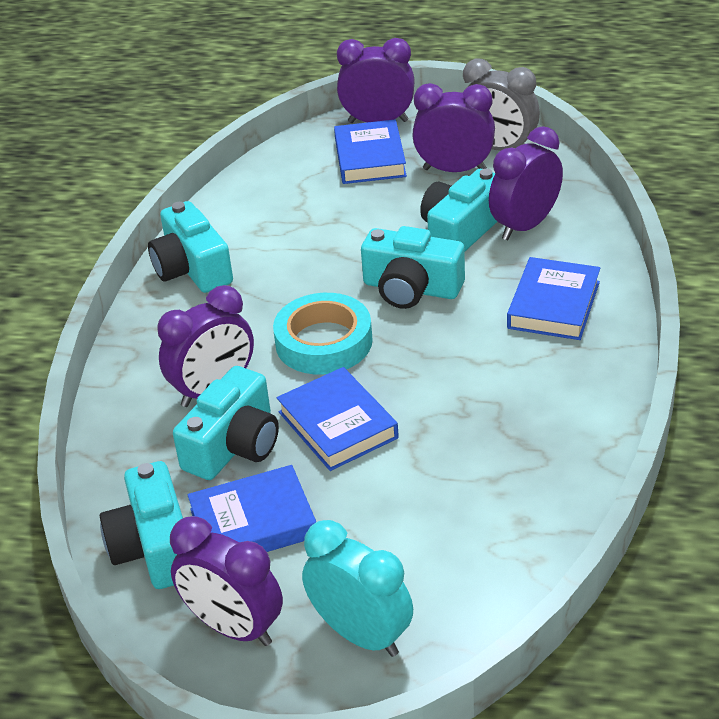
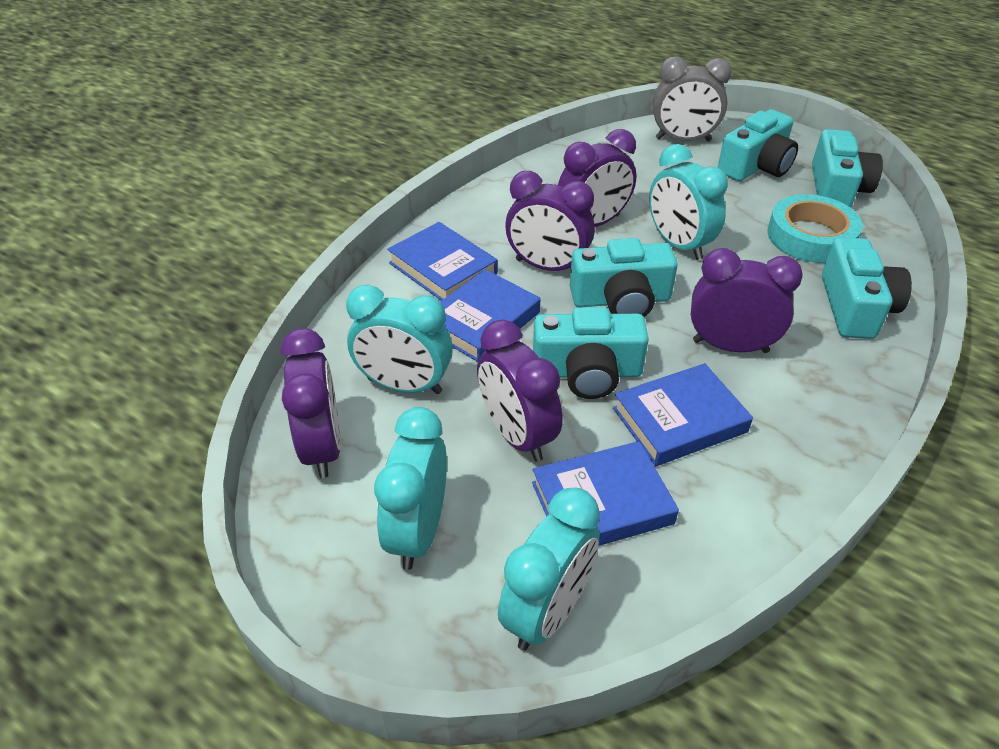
turquoise clock: [302,520,413,657] = 1 -> [346,284,453,394] [374,407,447,570] [498,488,600,651] [649,144,728,260] = 4

